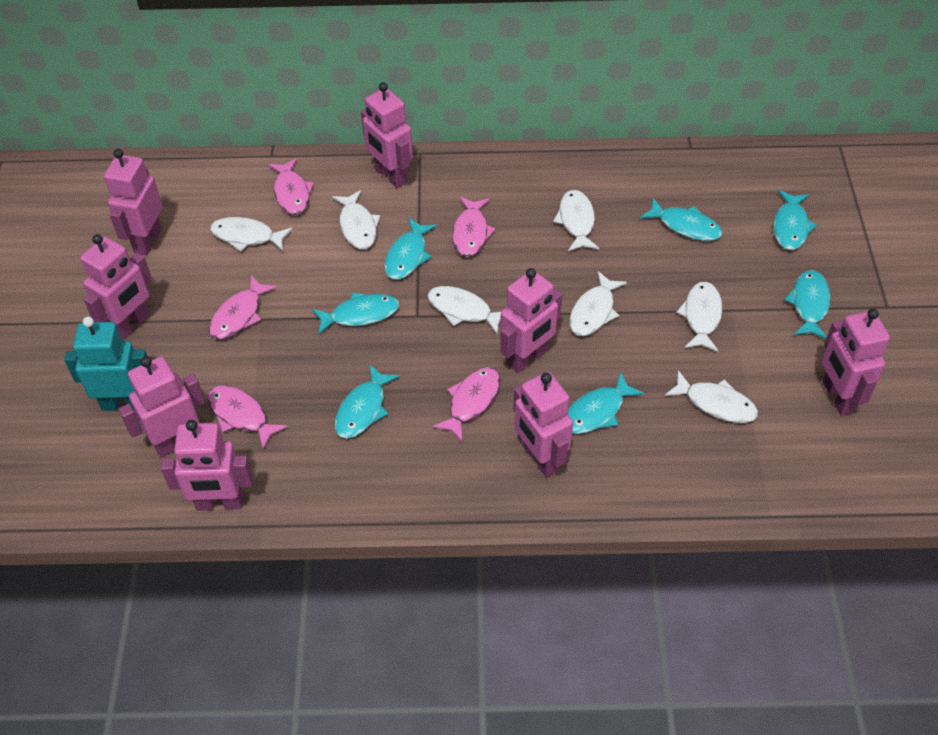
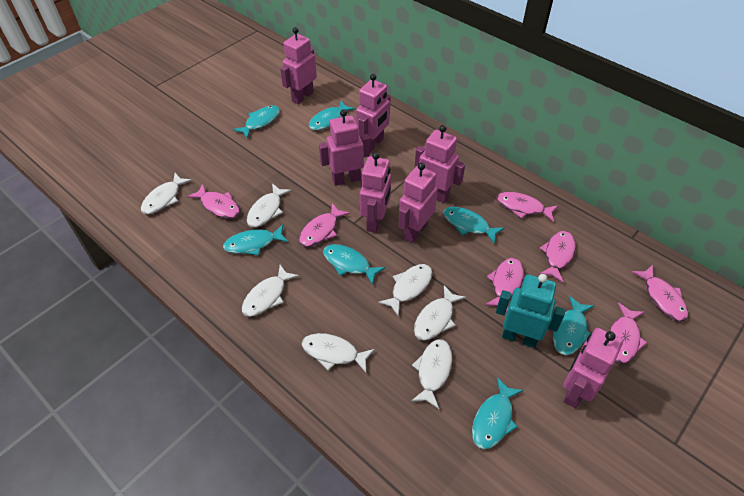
pink fish: [208,385,288,449] [209,275,277,340] [268,158,314,215] [432,367,500,441] [452,197,496,257] = 5 -> [187,184,240,219] [299,203,350,247] [485,258,524,312] [497,192,558,223] [539,231,576,283] [609,302,647,364] [631,265,688,321] = 7
pink robot: [80,234,152,340] [104,149,163,256] [119,356,205,457] [161,420,253,511] [361,82,413,188] [500,268,562,373] [514,371,573,477] [822,309,890,415] = 8 -> [280,27,317,104] [319,109,370,186] [356,74,391,153] [360,152,391,233] [398,162,438,243] [415,125,465,203] [563,328,623,408] = 7

